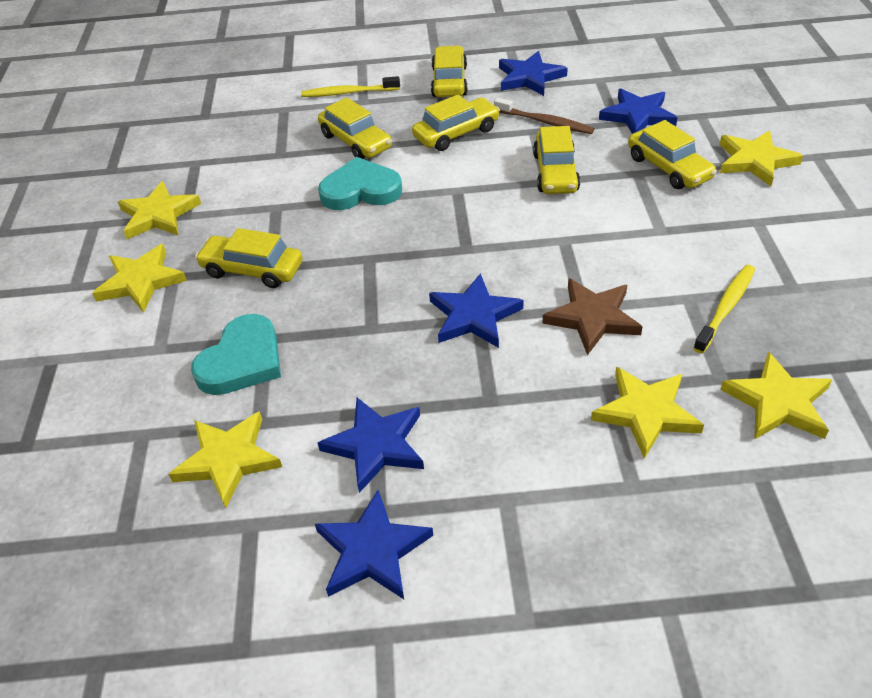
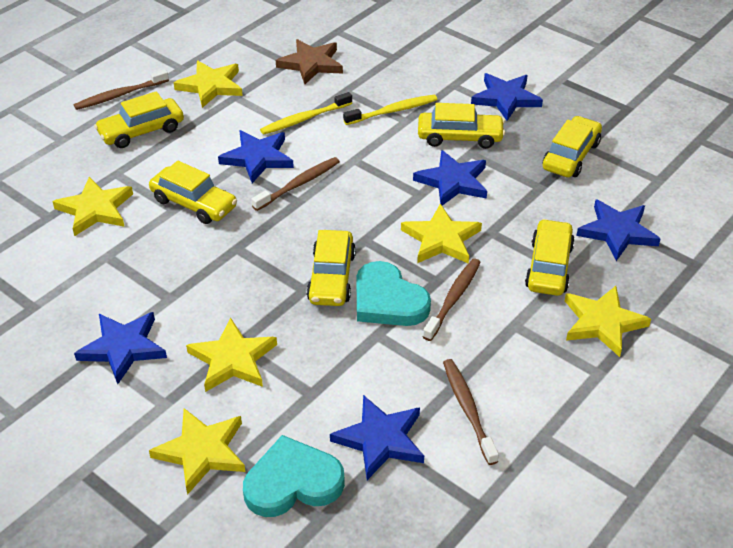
blue star: [315,490,433,599] [318,397,424,493] [429,273,524,348] [499,51,568,96] [599,88,677,134] = 5 -> [74,312,167,384] [218,130,294,183] [330,395,424,480] [413,150,487,206] [471,73,543,121] [576,199,660,261] = 6
brown toothbrush: [494,98,594,134] = 1 -> [74,69,169,110] [252,157,340,211] [423,258,481,341] [443,359,499,465] = 4

